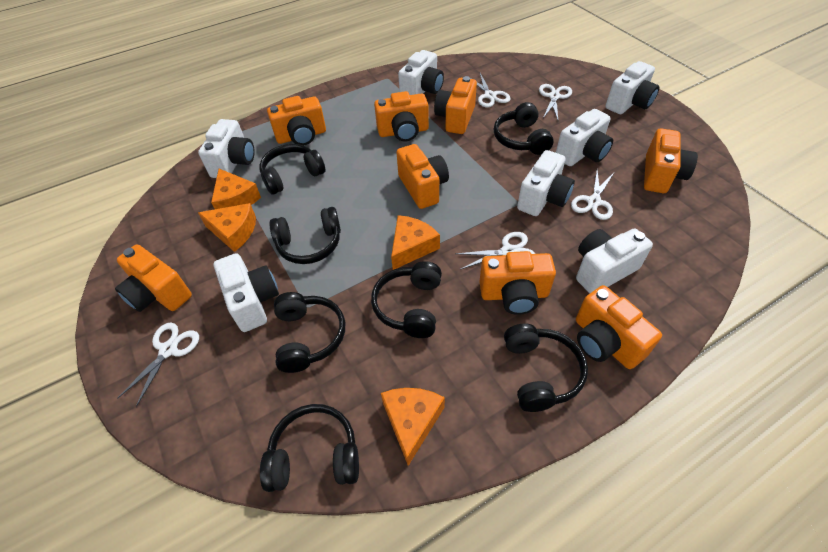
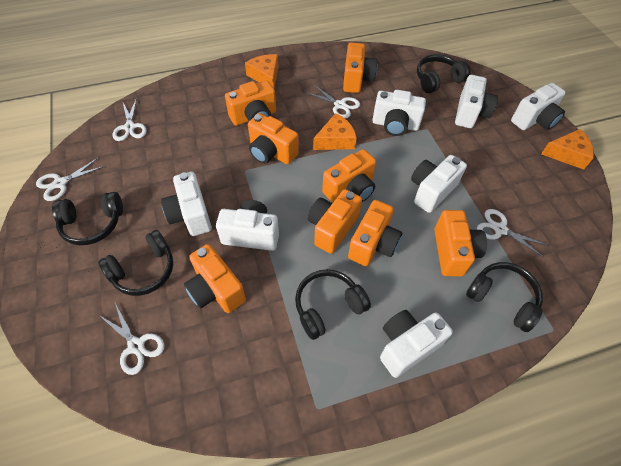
black headphones: [259,144,325,195] [260,404,359,492] [269,207,341,264] [274,292,345,373] [371,261,442,338] [494,102,554,155] [504,324,588,412] = 7 -> [52,192,123,245] [98,230,173,296] [295,269,371,340] [417,54,471,93] [466,262,543,332] = 5
orange cheese: [198,203,256,252] [211,169,261,209] [381,388,445,466] [391,215,440,270] = 4 -> [245,54,279,88] [313,113,357,150] [541,129,594,170] = 3

